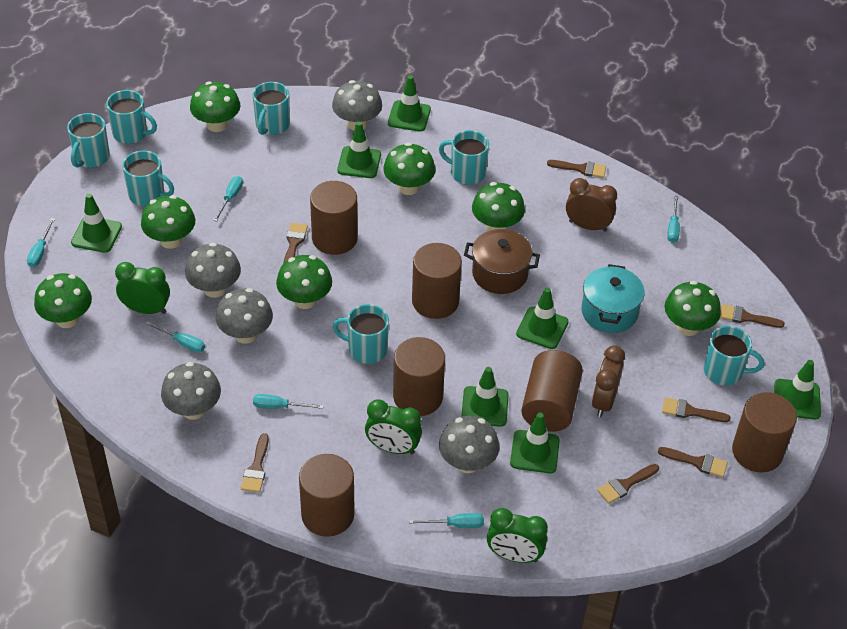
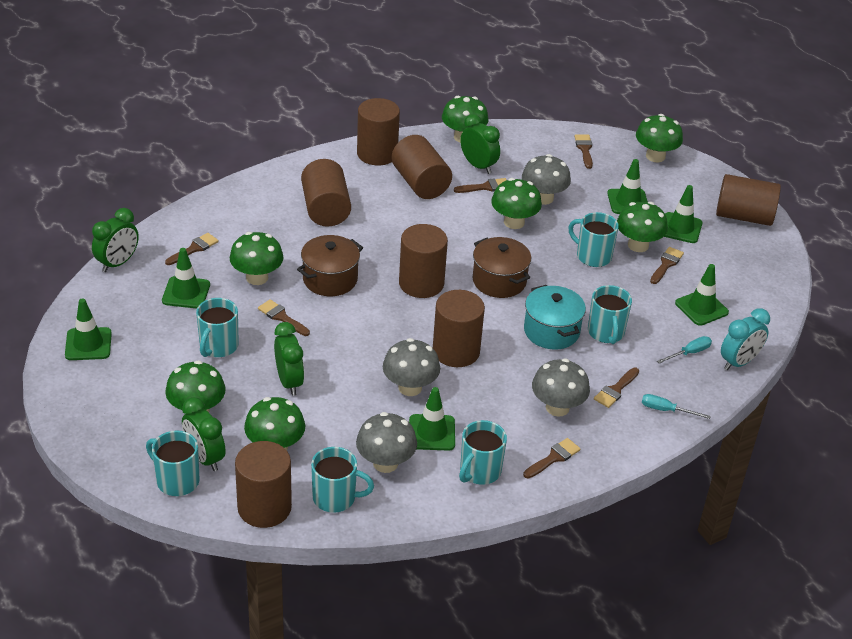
brown clock: [566,178,617,232] [592,345,625,417] = 2 -> none = 0
brown cylinder: [299,454,355,537] [310,181,358,255] [393,337,445,416] [412,243,462,319] [521,350,583,432] [732,392,797,473] = 6 -> [235,441,292,528] [301,159,351,227] [357,98,400,165] [392,135,452,199] [399,224,448,298] [433,290,485,367] [716,174,781,226] = 7
brown pot: [464,229,540,294] = 1 -> [297,235,363,296] [473,237,531,298] = 2
green clock: [115,262,170,314] [365,399,422,454] [487,508,548,563] = 3 -> [92,208,139,272] [182,397,226,471] [274,322,304,396] [460,114,500,174] = 4
green traffic cone: [71,194,122,253] [337,122,381,178] [388,75,431,131] [461,367,509,427] [510,412,560,473] [516,288,569,349] [774,360,821,419] = 7 -> [65,298,112,360] [162,248,210,309] [409,387,455,451] [607,159,648,214] [664,185,703,243] [675,264,729,326] = 6
grey mushroom: [161,362,221,420] [185,243,241,298] [216,288,273,344] [332,80,382,130] [439,416,499,473] = 5 -> [356,412,417,473] [383,338,440,396] [522,154,571,205] [532,358,590,417] = 4
turquoise clock: none = 0 -> [721,308,770,370] = 1
turquoise mug: [67,113,110,168] [106,90,157,144] [122,150,174,206] [253,82,290,135] [333,304,389,364] [439,130,489,185] [704,326,764,385] = 7 -> [146,431,200,496] [196,298,239,357] [311,447,374,513] [459,420,507,485] [568,212,619,267] [588,285,632,344] = 6
turquoise screwdriver: [27,218,55,267] [145,321,205,353] [213,176,243,221] [253,394,324,409] [409,513,484,528] [667,195,680,243] = 6 -> [642,394,711,419] [657,336,712,364] = 2

